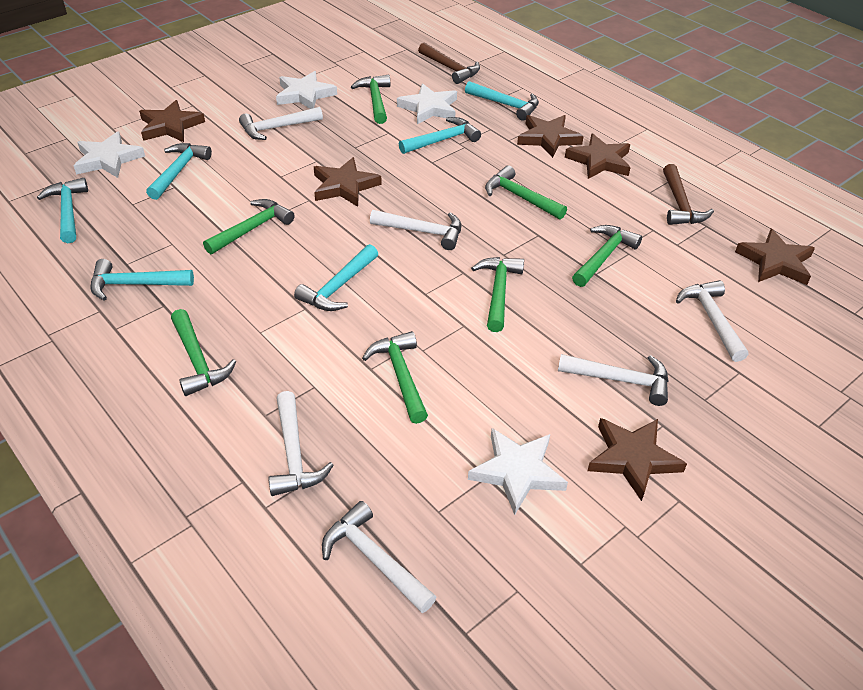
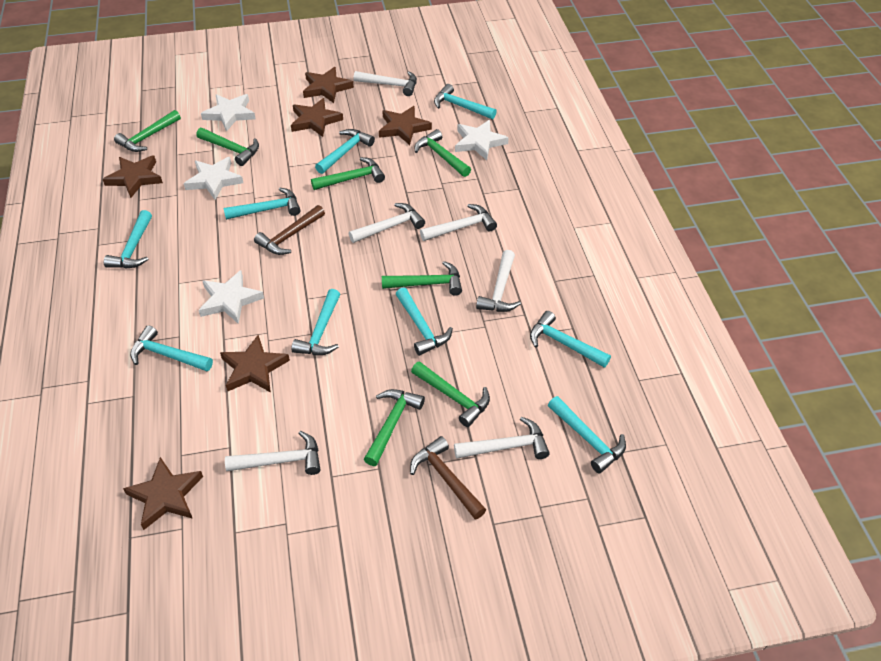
turquoise hammer: [37,178,88,243] [91,259,194,301] [146,143,212,200] [294,244,378,311] [399,117,481,154] [465,81,539,121] = 6 -> [104,210,152,269] [130,325,213,371] [224,188,300,220] [291,289,340,355] [315,129,375,174] [396,287,453,356] [434,84,497,119] [530,311,611,368] [548,396,626,473] = 9

